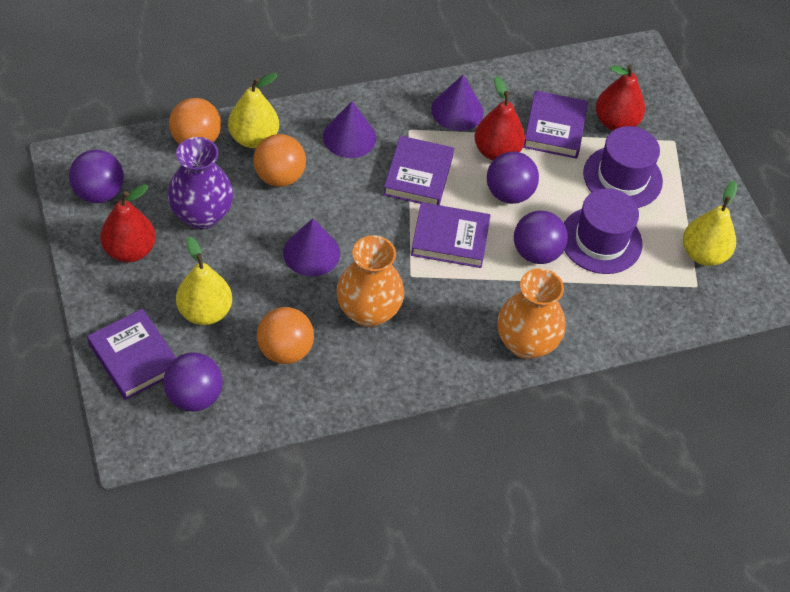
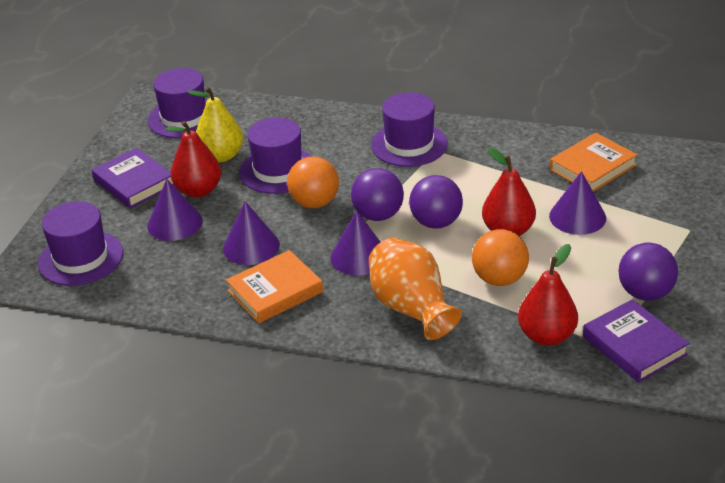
orange ball: [169,98,221,144] [253,134,306,187] [257,307,314,364] = 3 -> [287,156,339,208] [472,229,529,286] = 2
orange book: none = 0 -> [226,250,323,323] [550,132,638,192] = 2
orange vase: [336,235,404,327] [497,268,566,359] = 2 -> [369,237,462,340] = 1
purple ball: [69,150,124,203] [163,352,223,412] [487,151,539,204] [514,211,568,264] = 4 -> [351,168,404,221] [409,175,463,229] [619,243,678,301] = 3
purple book: [87,309,176,400] [383,135,454,205] [411,202,490,268] [523,90,588,159] = 4 -> [92,148,175,208] [583,299,690,383] = 2
purple cone: [283,219,340,277] [323,101,376,158] [431,75,484,131] = 3 -> [147,179,203,241] [223,201,280,265] [331,211,380,276] [549,171,606,235] = 4
purple hat: [564,188,642,274] [583,126,663,208] = 2 -> [38,201,123,286] [148,68,207,138] [239,117,312,194] [371,92,448,167] = 4
purple vase: [167,137,234,230] = 1 -> none = 0
yellow pear: [176,237,232,325] [228,73,279,148] [683,181,737,266] = 3 -> [187,87,243,162] = 1

